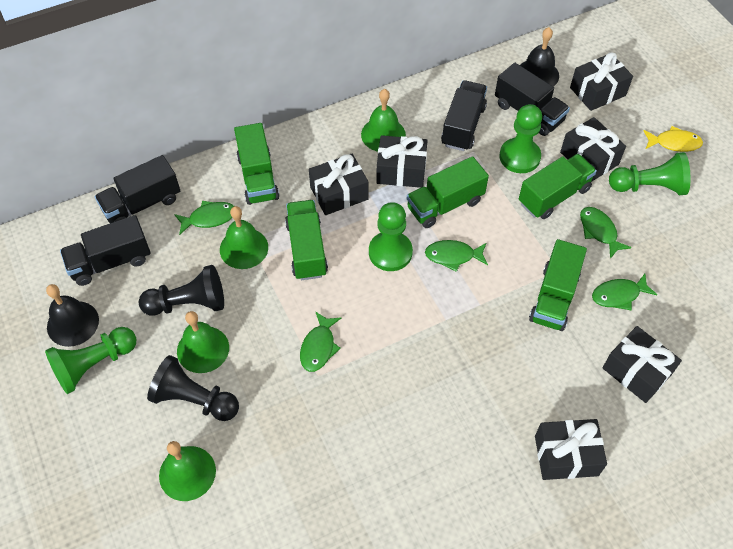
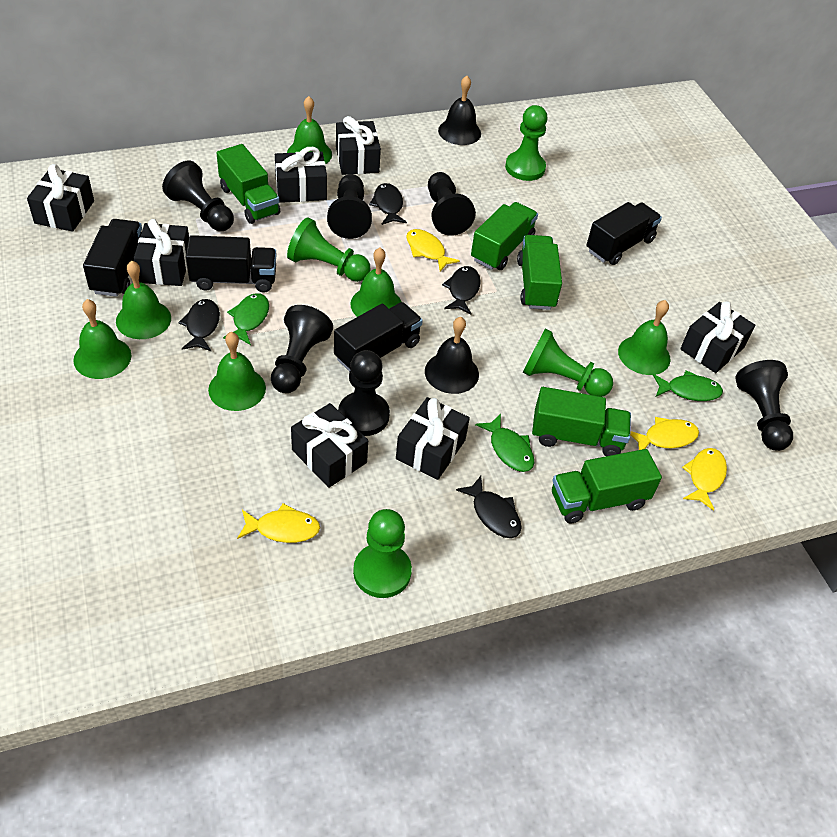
black fish: none = 0 -> [178,299,220,351] [369,183,407,225] [442,266,481,314] [456,476,522,538] = 4
black gift: [309,154,369,215] [376,135,428,188] [535,419,607,480] [560,117,626,182] [570,52,633,111] [603,326,682,403] = 6 -> [27,164,94,232] [134,219,189,286] [275,147,327,203] [291,403,368,488] [336,116,381,175] [396,397,470,480] [680,301,755,373] = 7
black pawn: [139,265,224,316] [147,355,239,421] = 2 -> [162,161,234,231] [271,305,333,393] [327,174,372,239] [338,350,390,436] [428,172,476,236] [735,360,793,451] = 6
green bell: [159,441,216,501] [177,311,229,373] [220,206,268,269] [361,89,406,151] = 4 -> [73,299,132,379] [116,261,171,339] [208,332,266,411] [287,96,332,164] [350,248,402,317] [618,300,670,375] = 6
green fish: [174,201,234,235] [300,311,341,372] [425,240,488,272] [580,207,632,258] [592,274,657,311] = 5 -> [223,293,269,345] [475,413,534,472] [653,370,723,401] = 3
yellow fish: [643,126,703,152] = 1 -> [237,503,320,543] [406,229,460,272] [630,417,699,450] [682,448,727,511] = 4

